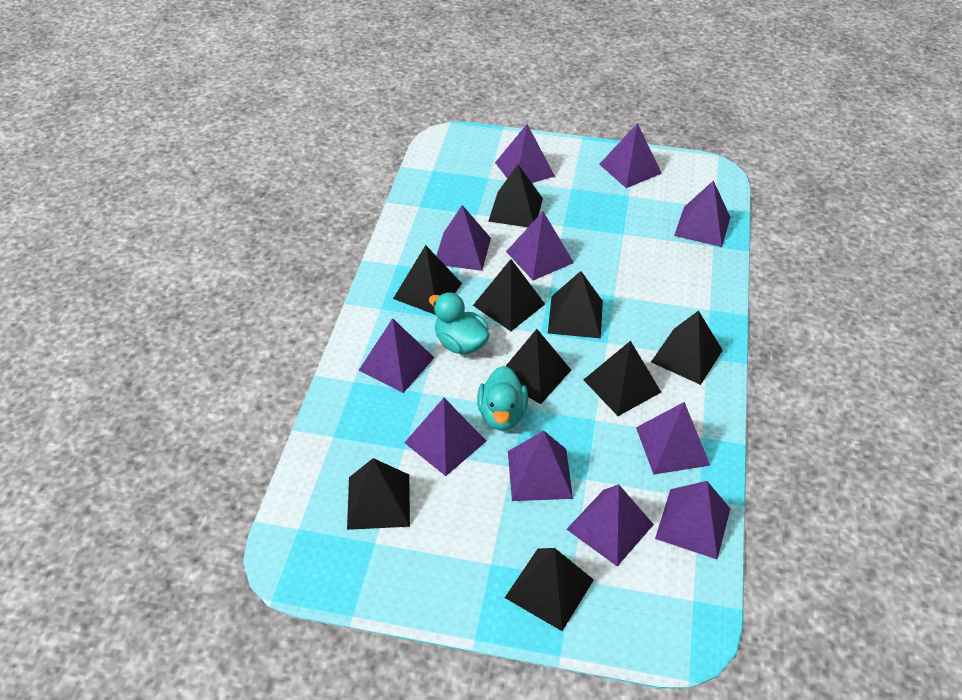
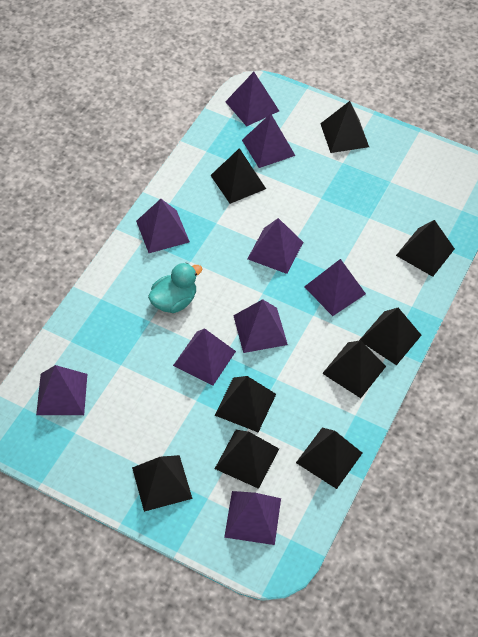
purple pyramid: [359,318,434,393] [404,398,486,476] [436,205,491,271] [495,124,555,183] [506,212,574,281] [508,431,573,501] [566,484,654,566] [599,123,662,188] [636,402,710,475] [655,481,730,559] [674,180,731,247] = 11 -> [36,365,87,415] [136,199,190,253] [173,328,236,386] [224,491,281,545] [225,72,279,126] [233,299,288,353] [242,114,295,168] [247,218,303,274] [304,259,366,316] = 9
turquoise duck: [429,292,489,354] [477,366,528,430] = 2 -> [148,263,202,313] = 1

